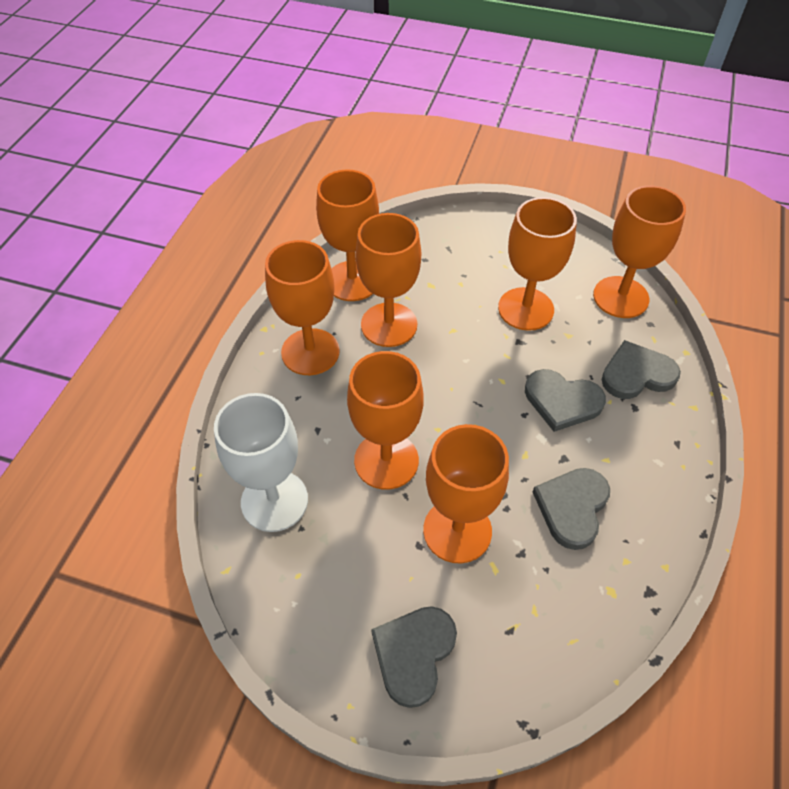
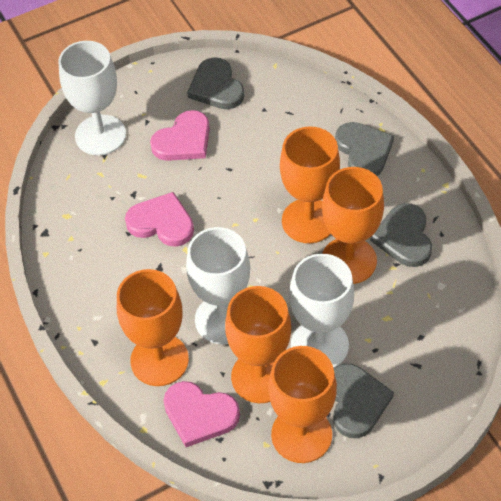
orange goblet: [265,240,340,375] [316,169,379,301] [347,351,424,490] [356,213,421,347] [423,424,509,564] [498,197,577,331] [593,186,686,318] = 7 -> [117,269,189,386] [225,286,291,403] [268,346,337,463] [280,126,340,243] [322,167,384,284] = 5
pink heart: none = 0 -> [125,192,194,247] [150,110,210,161] [163,381,240,447] = 3
white goblet: [214,393,308,532] = 1 -> [58,41,126,155] [186,227,250,344] [289,254,354,368] = 3

